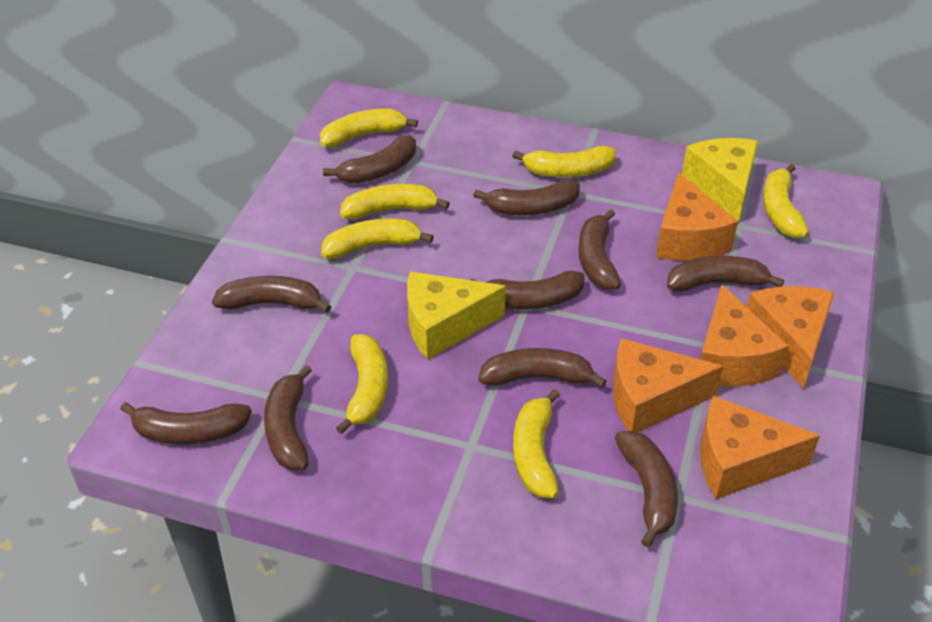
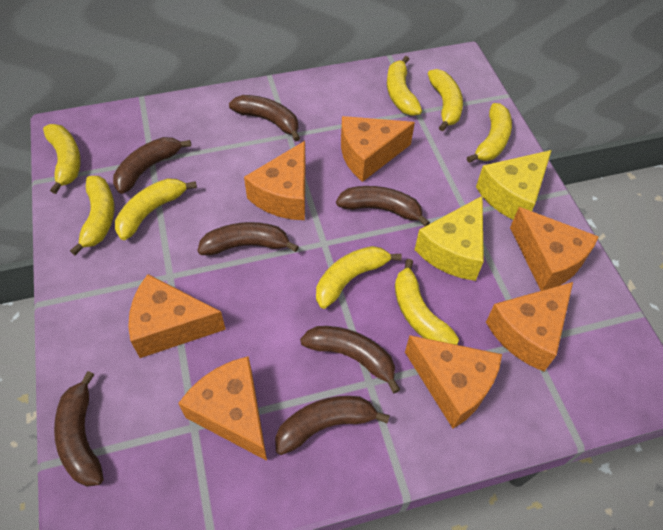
brown banana: [120,402,252,444] [212,276,331,313] [264,365,312,470] [323,135,416,183] [470,270,585,309] [473,180,580,215] [478,348,607,388] [578,209,621,290] [615,431,678,548] [667,256,784,292] = 10 -> [54,371,104,487] [113,137,191,194] [197,222,299,255] [229,95,300,141] [275,396,390,455] [300,326,400,393] [336,186,430,226] = 7
orange cheese: [613,338,723,432] [656,172,738,261] [700,284,789,387] [700,396,820,499] [747,286,835,389] = 5 -> [128,274,226,358] [178,356,267,461] [244,141,306,220] [341,116,415,182] [405,335,502,429] [486,282,573,372] [510,207,599,291] = 7
yellow banana: [320,109,418,147] [321,218,434,259] [336,334,388,434] [340,184,450,220] [512,146,616,177] [513,389,560,498] [763,164,809,238] = 7 -> [43,124,81,194] [70,176,114,255] [115,178,197,240] [316,246,402,309] [387,56,422,116] [395,259,459,345] [428,69,463,131] [467,103,512,163] = 8

